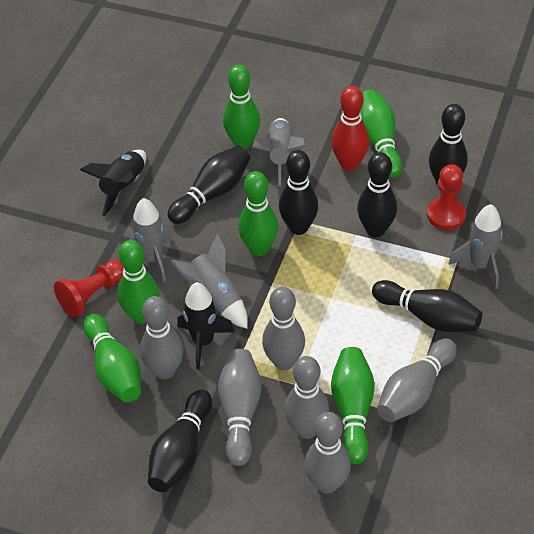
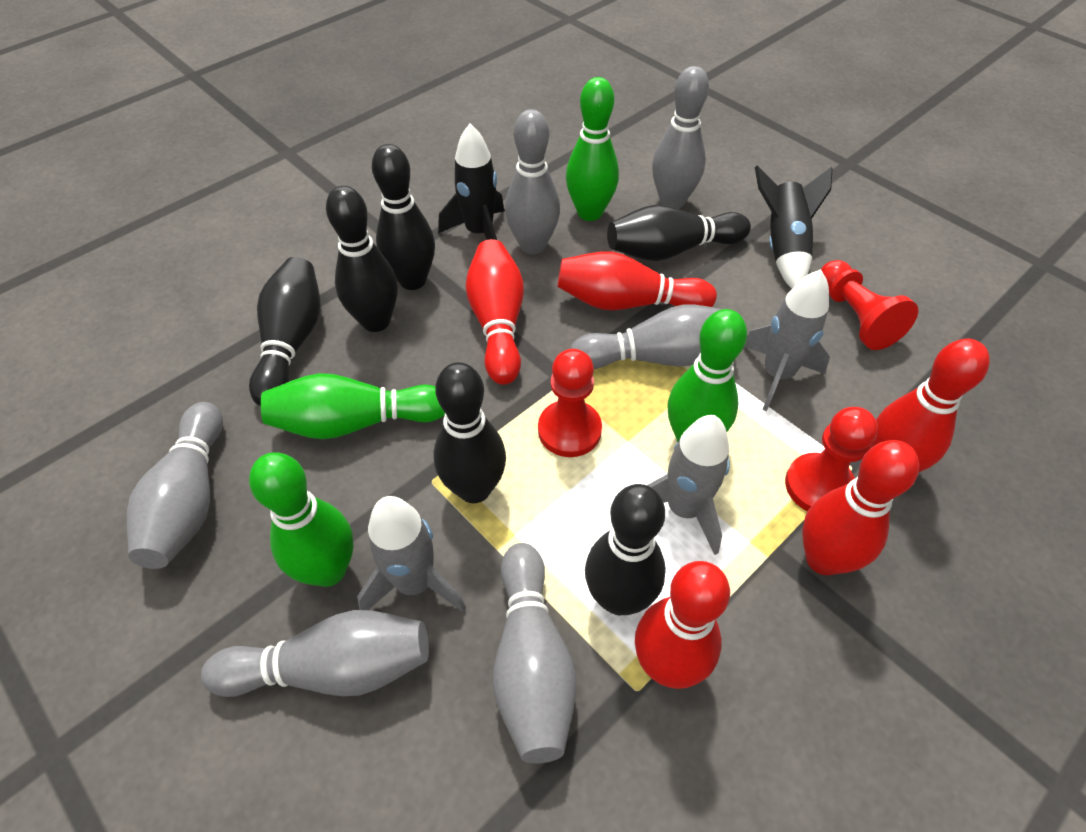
green bowling pin: [83,314,141,402] [117,240,159,324] [223,65,260,149] [238,171,278,256] [331,347,375,464] [360,89,403,178] = 6 -> [249,452,354,587] [261,373,445,439] [566,77,619,221] [667,309,747,442] = 4
grey rocket: [130,198,173,282] [171,233,248,329] [252,118,306,186] [448,204,503,289] = 4 -> [357,496,466,613] [647,415,730,555] [744,269,830,411] = 3
red bowling pin: [331,86,369,171] = 1 -> [466,239,524,385] [557,251,717,311] [635,561,730,689] [802,440,919,575] [871,339,990,472] = 5
red pawn: [54,260,124,317] [427,164,466,230] = 2 -> [538,349,602,457] [785,407,878,511] [821,260,918,350] = 3

